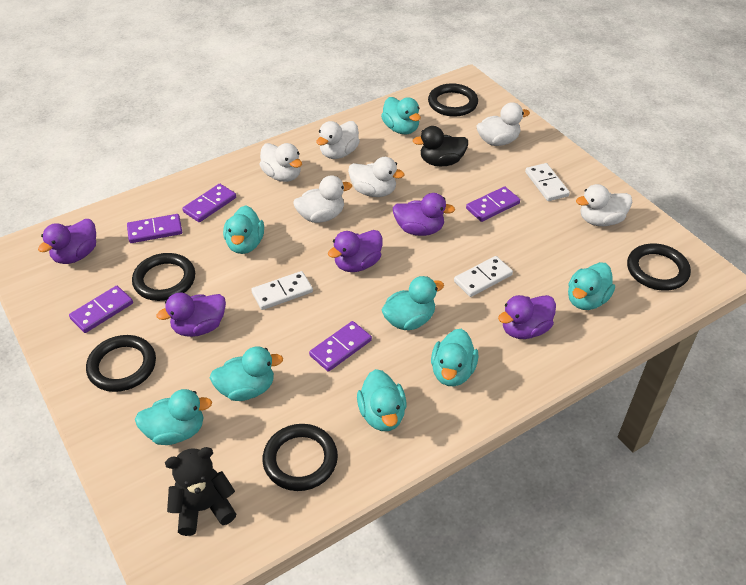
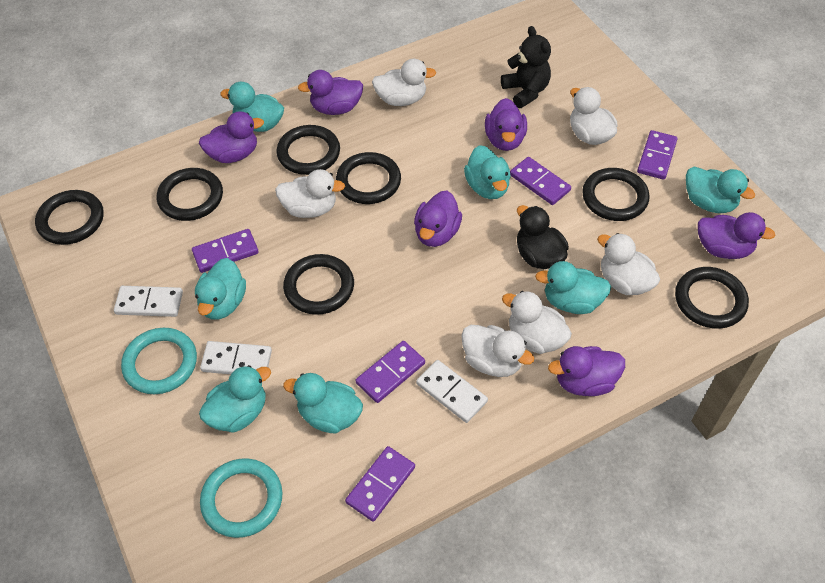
black ring: [86,335,156,392] [132,253,195,301] [263,424,338,491] [428,83,478,117] [627,244,691,291] = 5 -> [35,190,104,245] [157,168,223,221] [276,125,340,175] [283,254,354,315] [336,152,401,204] [582,168,650,221] [675,267,749,329] = 7
purple duck: [38,219,96,264] [157,293,226,337] [328,230,382,272] [393,193,455,236] [498,295,556,339] = 5 -> [199,111,264,163] [298,70,363,115] [414,191,462,247] [485,98,527,151] [548,346,625,396] [698,212,776,259] = 6
turquoise duck: [135,389,212,445] [210,346,283,401] [223,205,264,254] [357,369,406,431] [381,97,421,134] [382,276,444,330] [431,329,478,386] [568,262,615,310] = 8 -> [195,258,246,320] [199,365,271,433] [220,82,284,132] [283,373,363,433] [464,145,511,199] [535,261,611,314] [686,167,755,213] = 7
turquoise ring: none = 0 -> [121,328,197,394] [200,458,282,538] = 2

